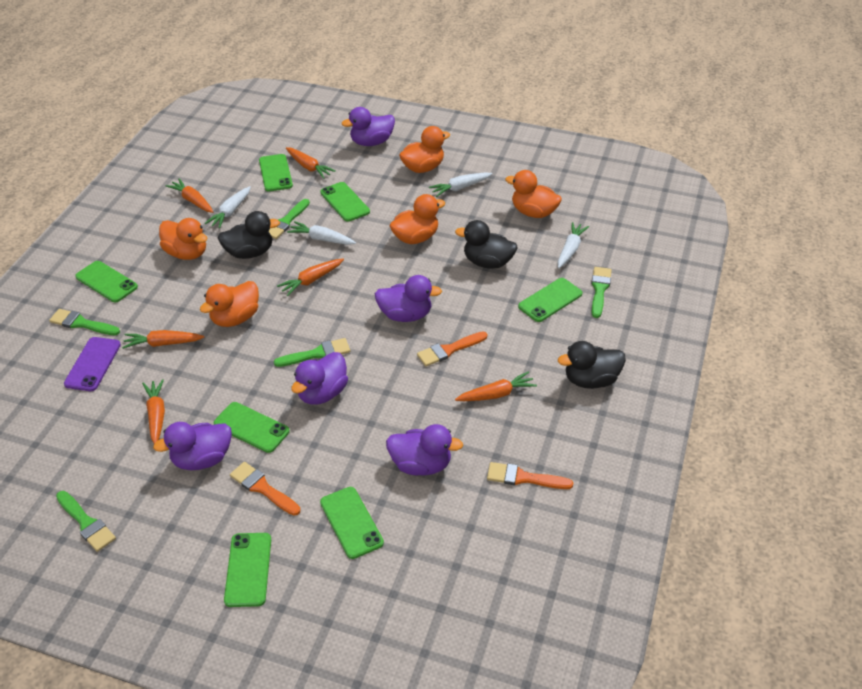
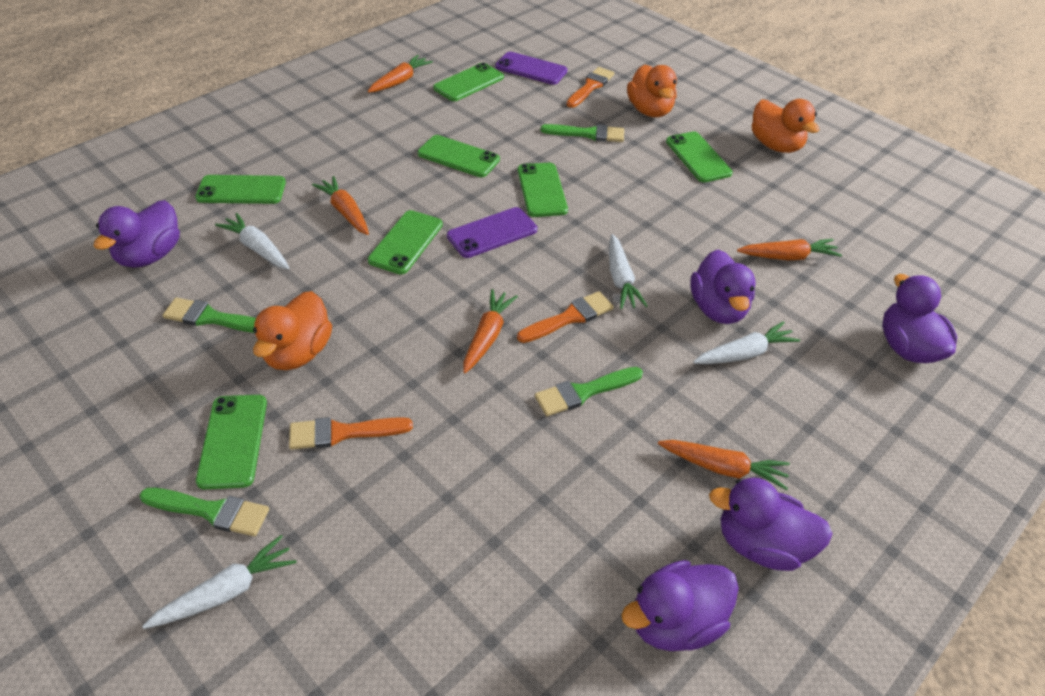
black duck: [217,211,280,259] [455,220,517,269] [558,341,626,389] = 3 -> none = 0
green brush: [49,309,120,335] [56,491,116,552] [269,199,310,239] [274,338,350,367] [591,267,612,318] = 5 -> [140,488,269,536] [162,298,256,333] [535,367,643,416] [541,124,624,142] = 4
orange carrot: [122,330,204,349] [142,379,165,444] [165,179,213,213] [277,259,344,296] [286,147,336,179] [455,371,537,401] = 6 -> [312,176,369,235] [368,55,433,92] [463,289,518,373] [658,440,790,490] [737,239,842,260] = 5
orange duck: [159,218,207,260] [200,281,259,327] [389,194,445,244] [399,126,450,173] [505,170,562,218] = 5 -> [253,291,332,370] [627,65,677,117] [752,99,820,153] = 3
purple phone: [64,337,121,391] = 1 -> [447,207,537,258] [495,52,567,85] = 2

